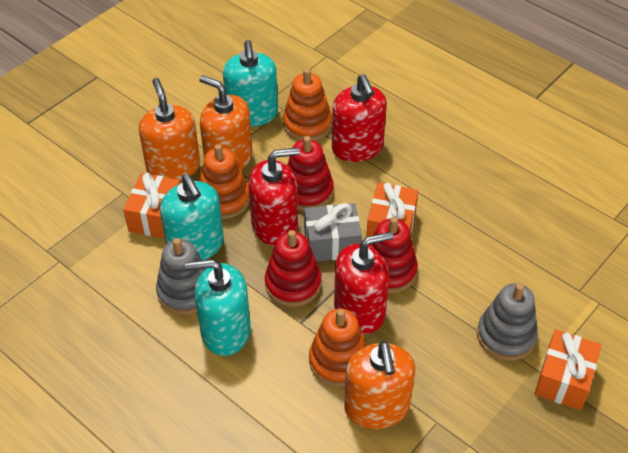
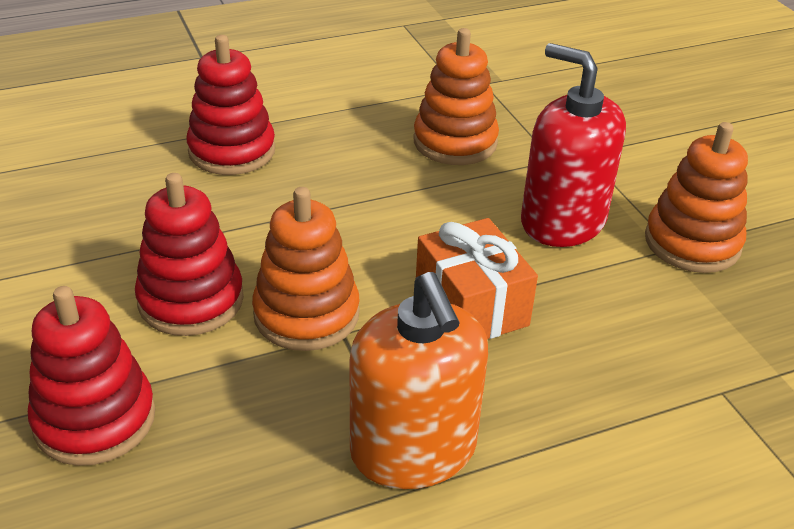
grey gift: [304,203,362,262] = 1 -> none = 0
grey stacking toy: [156,238,206,315] [477,283,538,360] = 2 -> none = 0
orange gift: [123,173,180,239] [366,183,418,237] [534,329,601,410] = 3 -> [416,218,538,339] = 1
orange soap dispenser: [139,78,200,181] [199,75,252,170] [344,341,415,429] = 3 -> [350,272,488,489] = 1
red soap dispenser: [248,148,300,246] [332,74,387,162] [334,232,393,334] = 3 -> [521,43,626,247] = 1
turquoise soap dispenser: [160,174,224,260] [185,259,251,356] [223,40,278,127] = 3 -> none = 0

